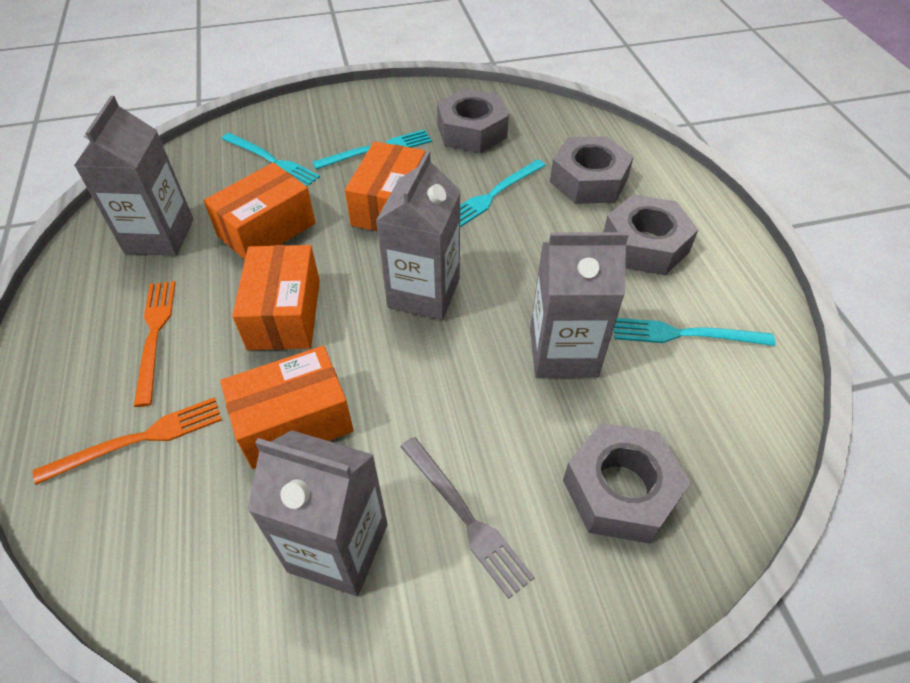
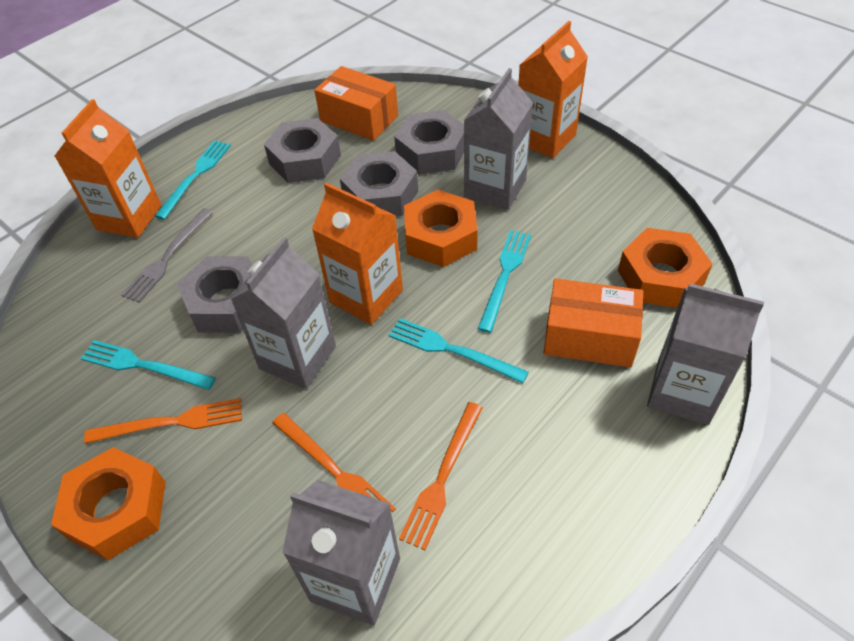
orange box: [204,163,316,260] [220,346,354,469] [232,245,320,350] [345,141,425,232] = 4 -> [314,66,398,141] [543,278,643,367] = 2
orange carton: none = 0 -> [55,99,161,238] [312,182,403,325] [518,21,588,158] = 3
orange fork: [33,397,222,485] [134,281,176,407] = 2 -> [84,398,242,444] [272,413,396,512] [399,402,483,550] = 3
orange nut: none = 0 -> [51,447,166,560] [404,190,478,267] [618,228,713,308] = 3

